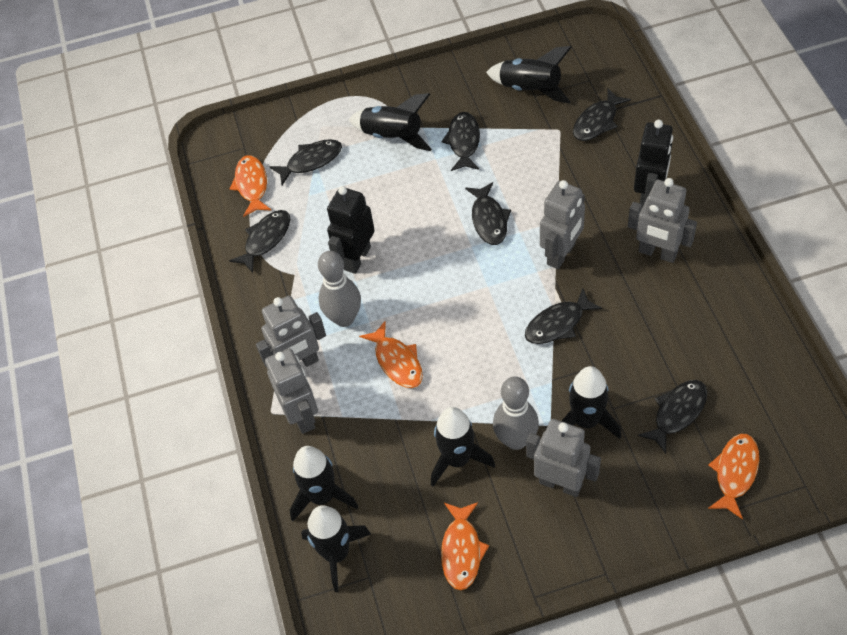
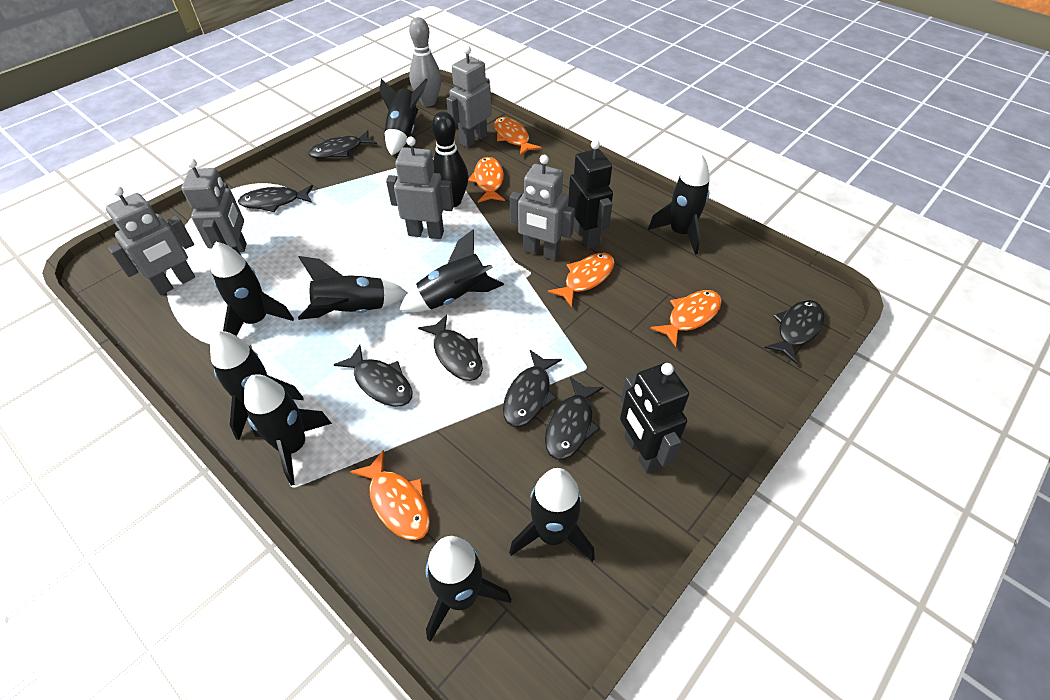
black bowling pin: none = 0 -> [432,111,468,207] = 1
black rocket: [290,446,358,521] [301,505,371,592] [349,93,432,151] [431,407,495,487] [486,46,572,104] [562,366,621,439] = 6 -> [210,242,294,336] [210,331,304,440] [244,374,332,486] [298,256,408,320] [379,79,428,156] [399,229,504,312] [426,536,511,642] [509,468,595,562] [648,153,710,255] = 9
grey bowling pin: [318,251,361,327] [493,376,539,450] = 2 -> [409,17,442,106] = 1
orange fish: [230,155,272,217] [359,321,423,388] [441,502,489,590] [708,434,759,520] = 4 -> [350,450,430,540] [468,157,505,203] [494,117,542,156] [548,253,615,307] [650,290,722,347] = 5

